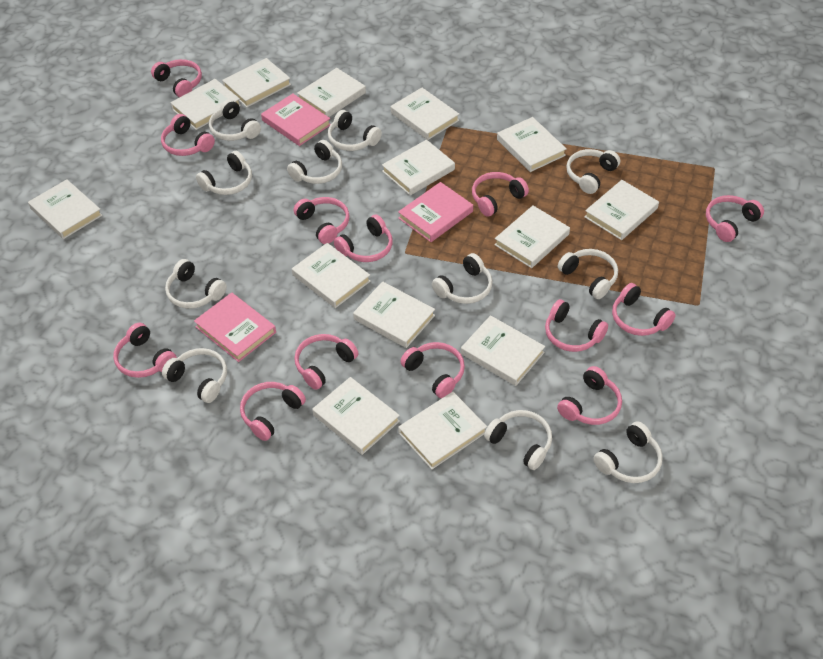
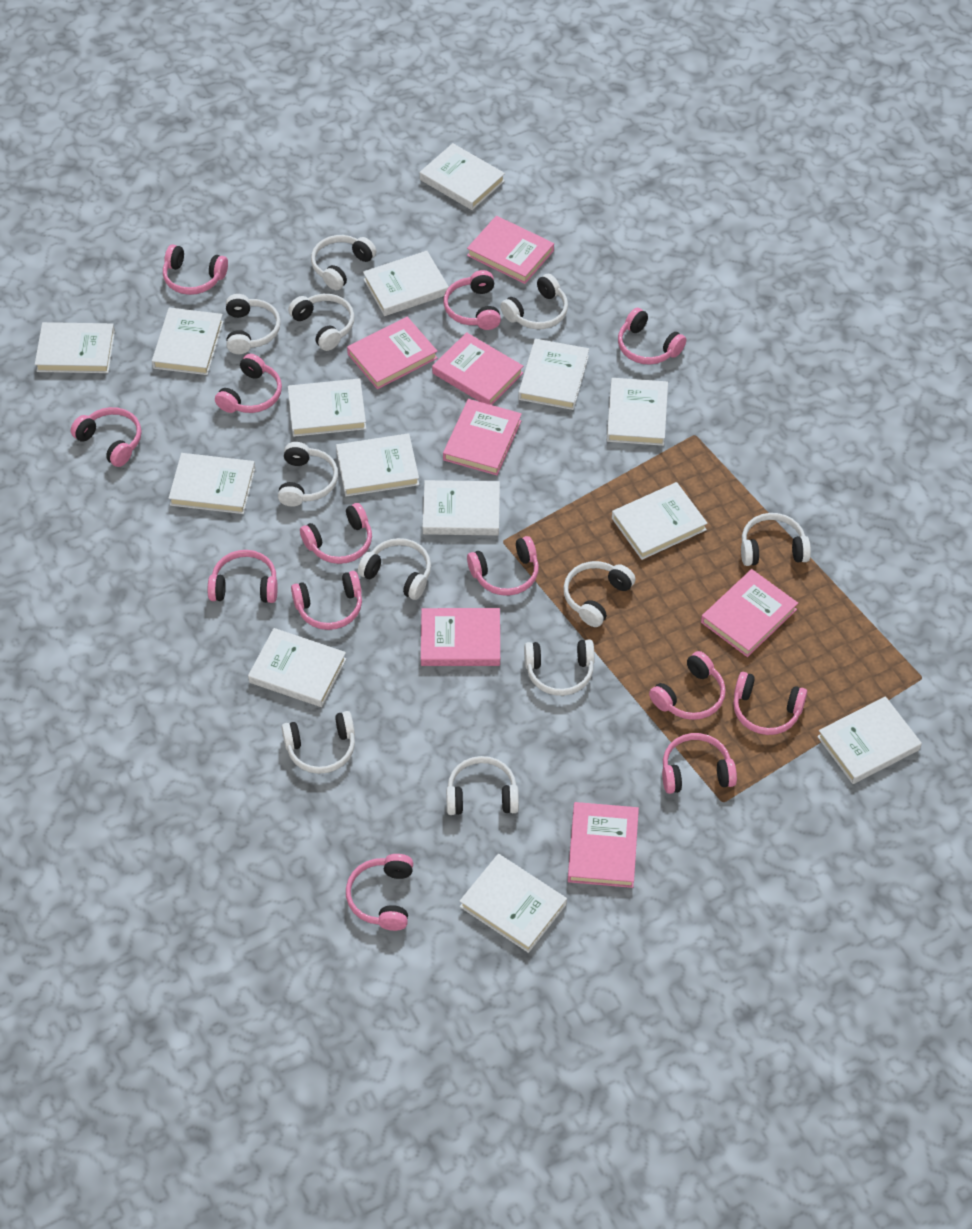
pink book: [194,292,276,362] [261,93,331,146] [398,182,473,242] = 3 -> [347,317,438,389] [421,608,500,666] [432,332,523,405] [443,399,522,475] [467,216,554,284] [568,802,639,888] [701,569,798,657] = 7

